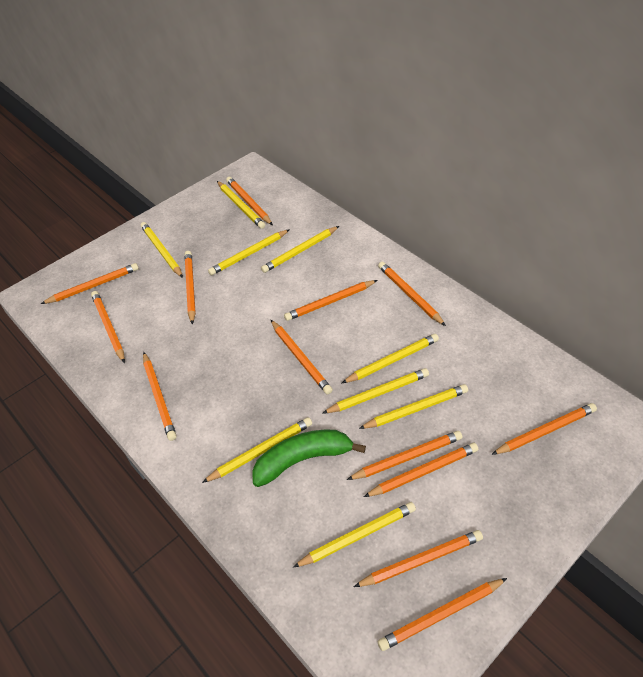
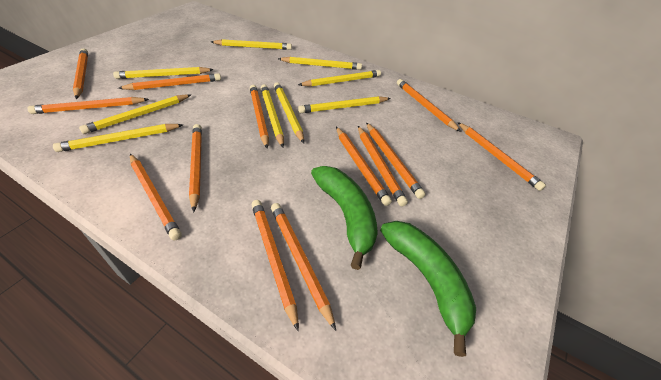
green banana: [252,430,366,487] = 1 -> [311,166,378,270] [380,221,476,357] = 2

